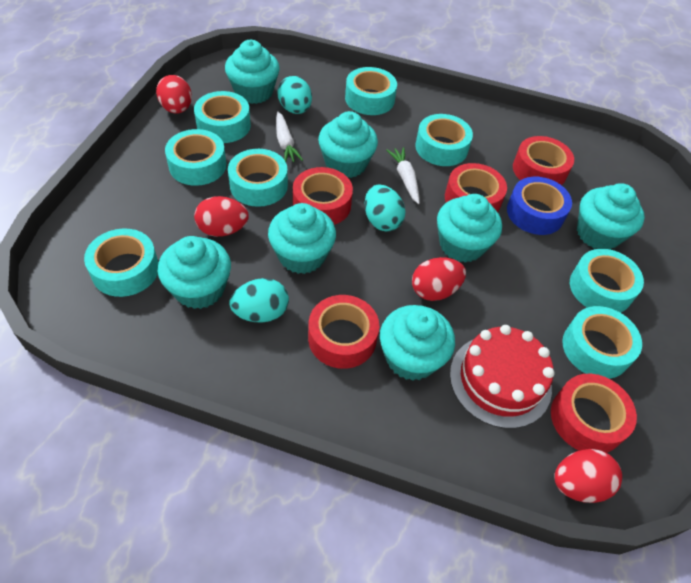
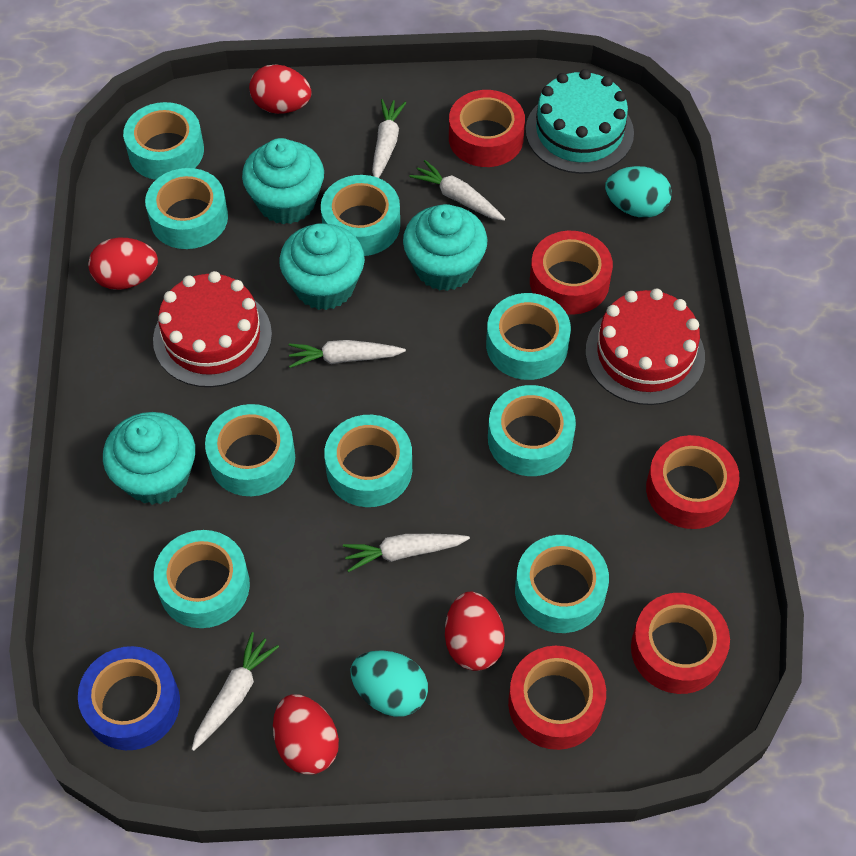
red cake: [450,325,555,429] = 1 -> [153,271,272,387] [586,288,705,405] = 2
turquoise cake: none = 0 -> [526,69,634,174] = 1
turquoise cupcake: [158,236,231,309] [225,40,280,104] [268,203,336,274] [318,111,378,178] [380,305,455,381] [437,194,502,263] [577,183,645,250] = 7 -> [103,412,195,505] [242,138,324,224] [279,223,365,310] [403,204,488,291] = 4
turquoise egg: [229,278,289,323] [277,76,312,114] [365,184,405,231] = 3 -> [350,650,428,717] [605,166,672,218] = 2
turquoise tape: [84,228,159,297] [165,129,226,186] [194,91,251,143] [228,149,288,207] [345,67,397,115] [415,114,473,166] [562,306,642,379] [570,249,644,313] = 8 -> [123,102,204,180] [145,168,228,249] [154,530,250,628] [205,404,295,496] [321,175,400,256] [324,415,412,507] [486,293,571,380] [488,385,576,476] [515,535,609,633] = 9
white carrot: [276,111,303,162] [386,147,420,204] = 2 -> [192,632,279,751] [289,340,406,368] [343,534,470,572] [372,99,406,178] [410,160,505,221] = 5

